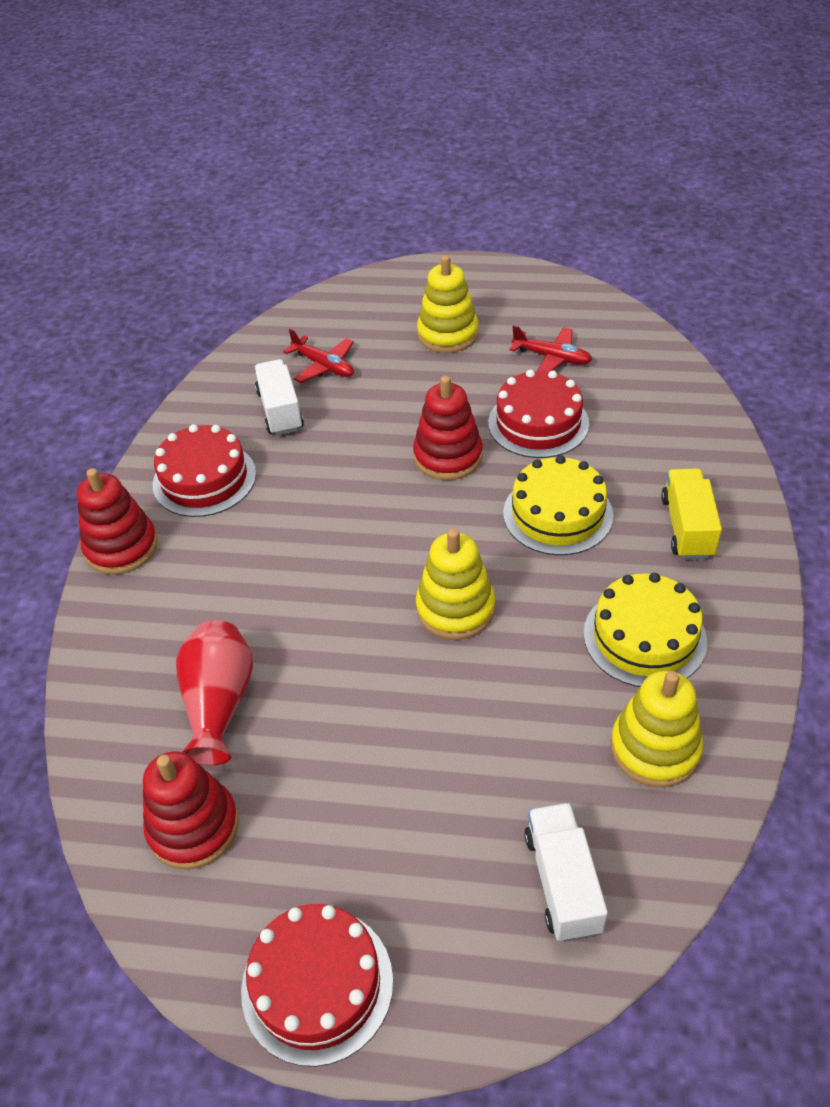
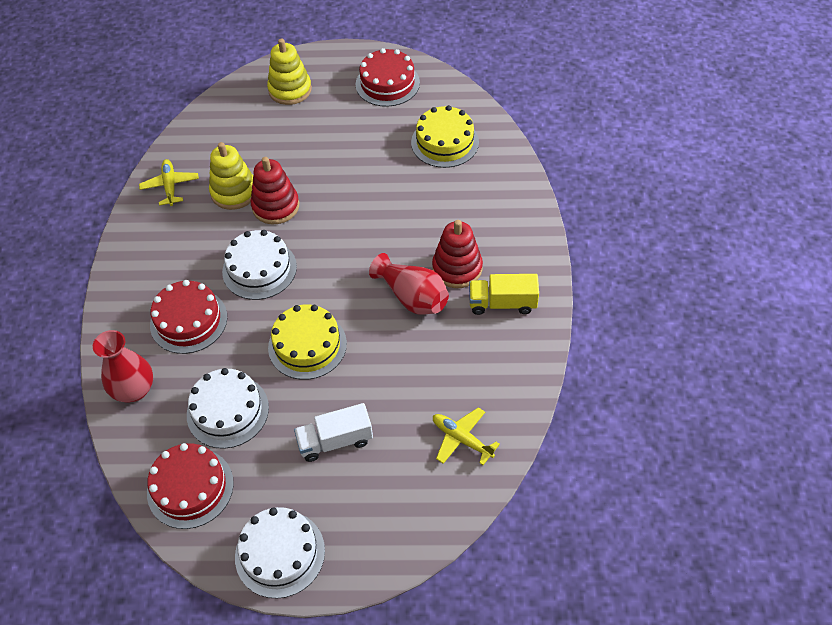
red plane: [283,329,354,383] [510,325,592,372] = 2 -> none = 0
red stacking toy: [77,468,158,575] [143,751,239,870] [413,376,483,480] = 3 -> [251,157,299,224] [432,220,483,288] = 2
red vase: [176,620,253,766] = 1 -> [93,330,153,402] [369,253,449,315] = 2
white cake: none = 0 -> [187,368,269,449] [222,230,297,300] [235,507,325,598] = 3
white truck: [254,359,304,435] [524,803,608,942] = 2 -> [294,403,373,462] = 1
yellow plane: none = 0 -> [139,159,199,206] [433,407,500,465] = 2
yellow stacking toy: [416,529,495,640] [417,255,479,353] [611,671,703,788] = 3 -> [209,142,253,210] [267,38,312,105] = 2

